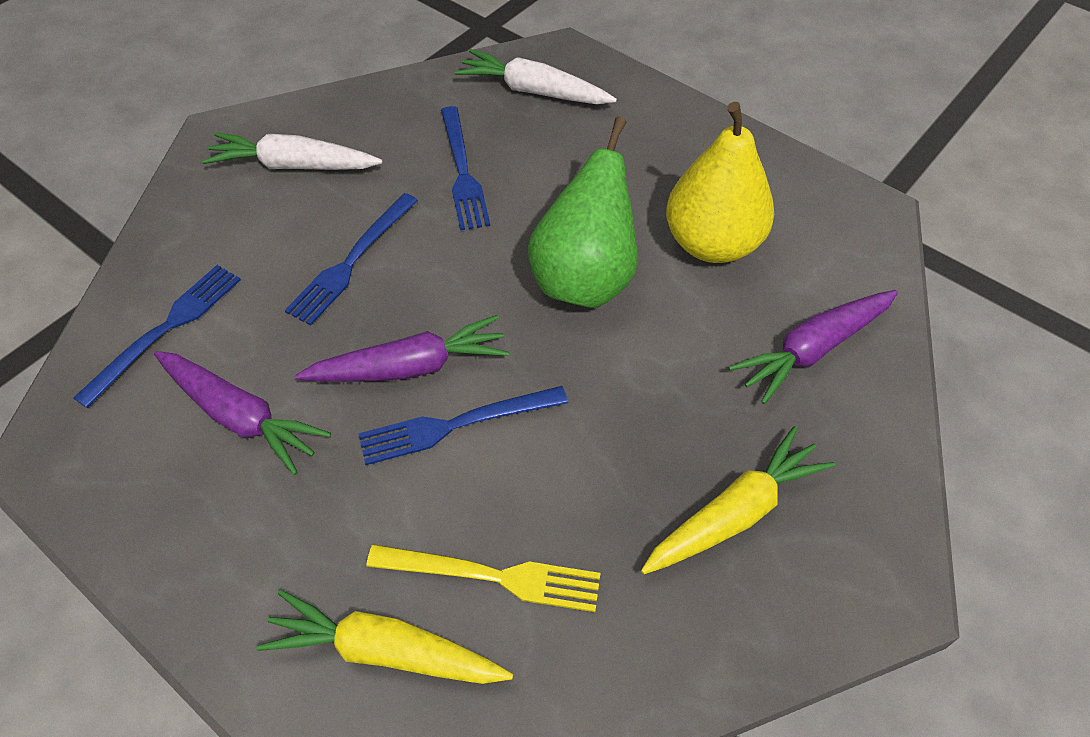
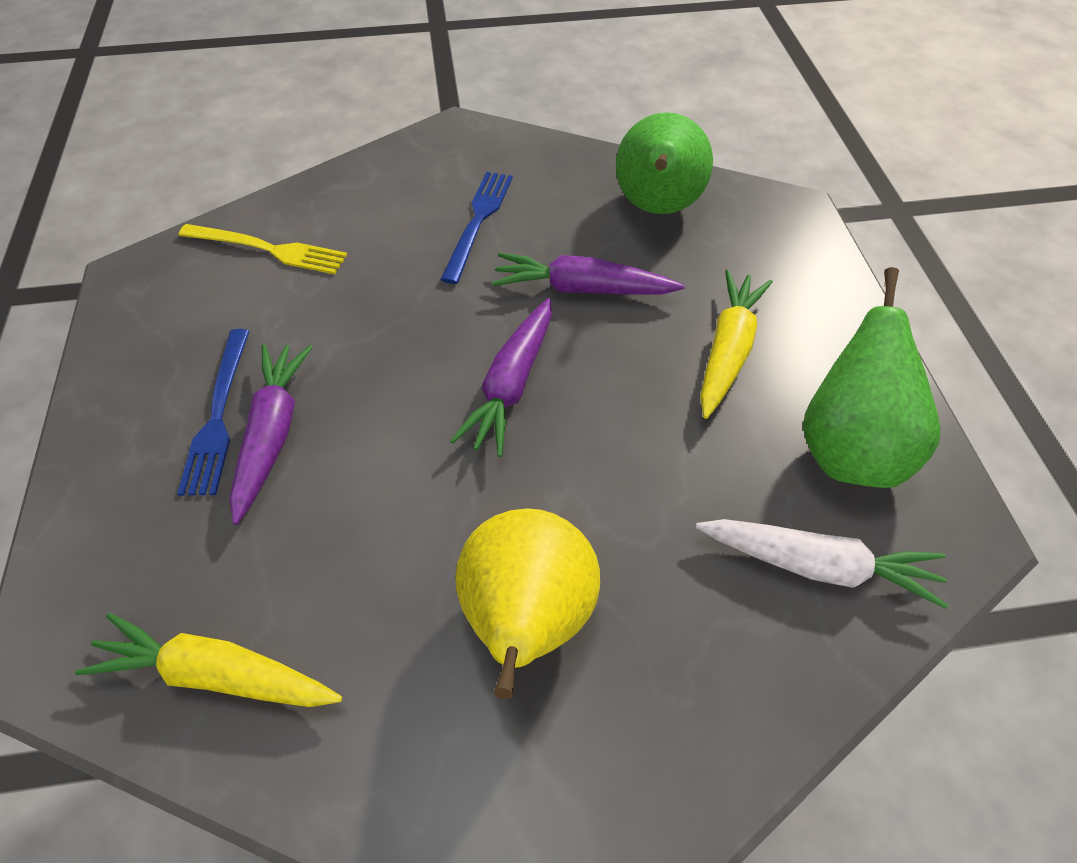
blue fork: [73,265,241,408] [285,193,418,326] [358,386,568,465] [441,106,490,231] = 4 -> [177,329,250,496] [440,172,513,284] = 2
green pear: [528,116,638,308] = 1 -> [616,112,713,214] [803,267,941,488] = 2
white carrot: [202,132,383,170] [455,49,617,104] = 2 -> [696,519,948,609] = 1

